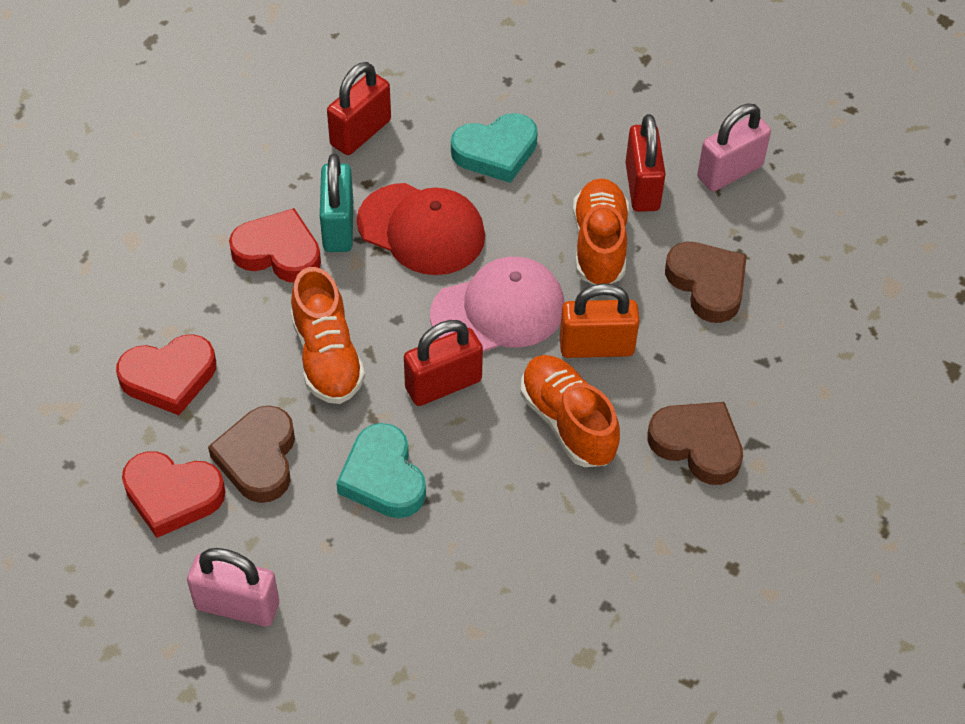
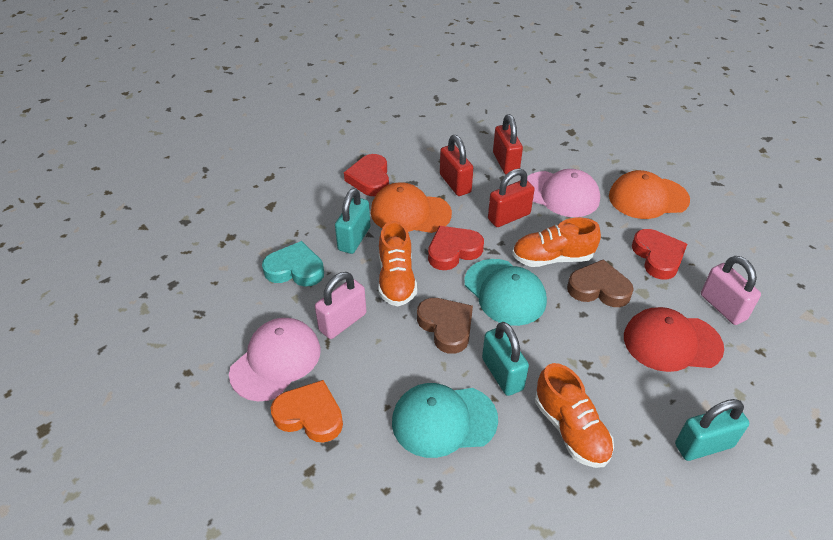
brown heart: [208,406,295,503] [647,402,743,485] [665,242,747,323] = 3 -> [417,298,473,354] [567,259,634,307] = 2
orange cap: none = 0 -> [371,182,452,233] [609,170,690,219] = 2
orange heart: none = 0 -> [271,380,343,443] = 1
orange padlock: [560,283,640,358] = 1 -> none = 0
pink cap: [430,257,564,352] = 1 -> [229,318,321,401] [527,169,600,217] = 2
turquoise cap: none = 0 -> [392,383,498,458] [464,259,547,326] = 2
turquoise heart: [336,423,426,518] [451,113,538,183] = 2 -> [262,241,324,287] = 1
turquoise padlock: [320,154,353,252] = 1 -> [335,188,370,254] [482,322,529,396] [675,399,749,461] = 3

